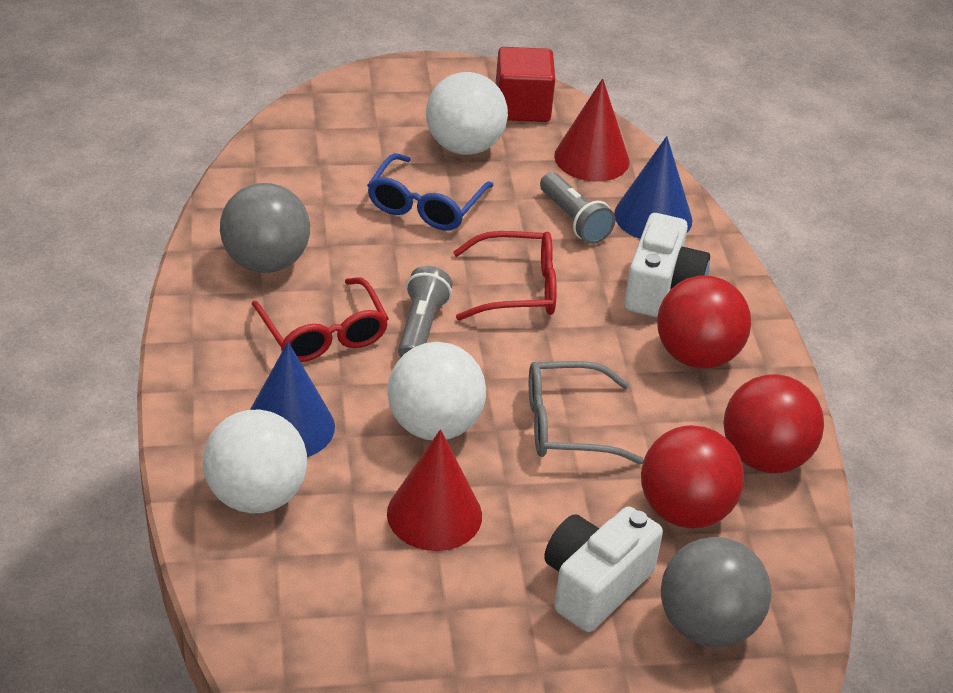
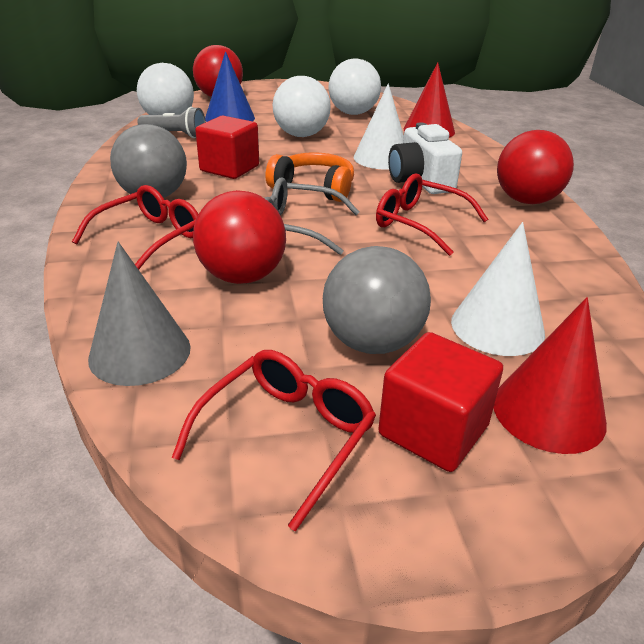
blue cone: [250,342,335,457] [614,136,693,239] = 2 -> [205,51,255,122] = 1
blue glasses: [367,153,494,231] = 1 -> none = 0
grey cone: none = 0 -> [88,242,191,386] = 1
grey flashlight: [398,266,452,357] [540,172,616,244] = 2 -> [138,107,206,138] = 1
orange headphones: none = 0 -> [265,152,354,202] = 1
red cube: [496,47,555,122] = 1 -> [195,116,259,179] [378,332,503,472] = 2
red glasses: [251,277,389,362] [453,231,557,321] = 2 -> [72,185,199,270] [172,350,376,532] [376,173,488,256] = 3
white camera: [544,506,663,632] [624,213,710,317] = 2 -> [388,122,462,194] = 1
white cone: none = 0 -> [354,83,404,170] [451,222,545,356] = 2

